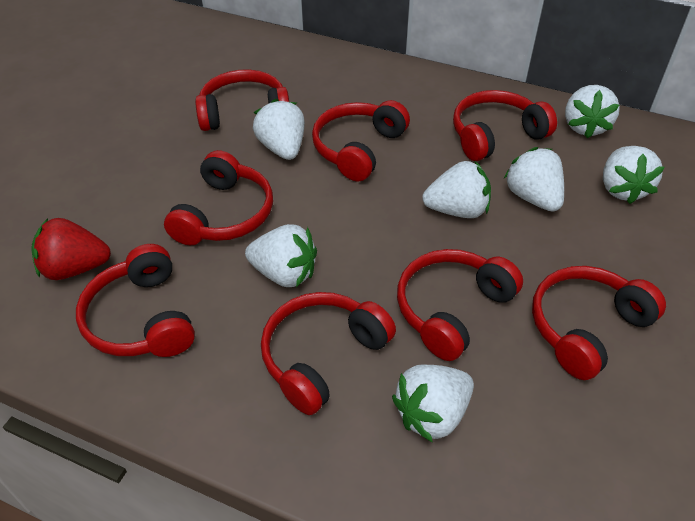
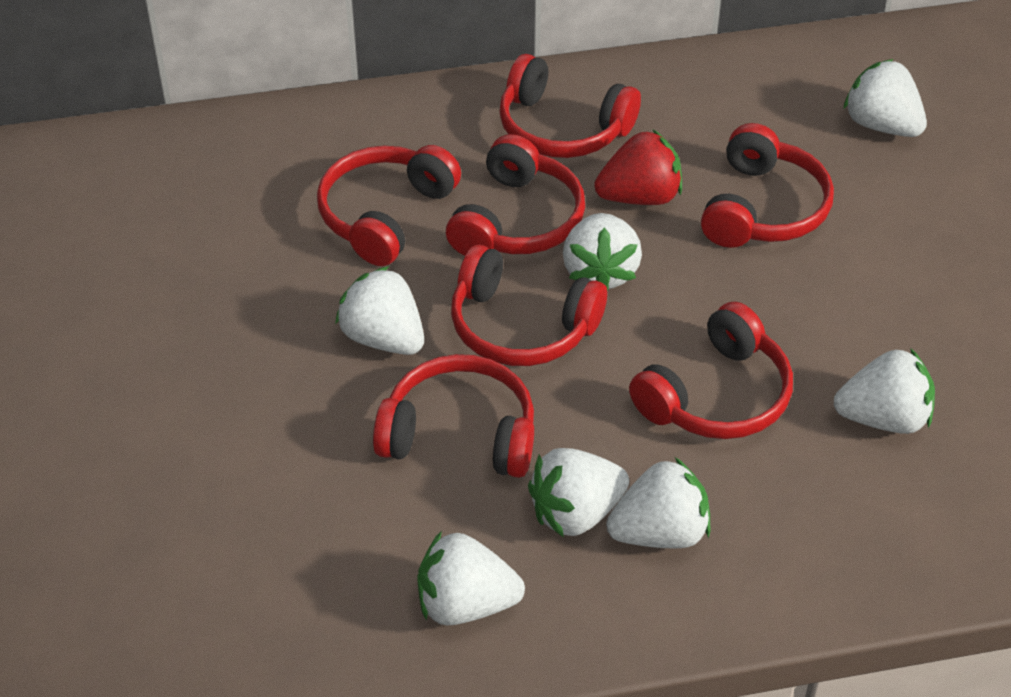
red headphones: [76,244,195,357] [164,150,273,245] [195,69,289,131] [261,292,396,415] [312,100,410,181] [397,249,523,361] [453,90,557,161] [532,266,666,380] = 8 -> [317,145,461,266] [373,354,534,478] [446,134,585,256] [451,245,607,366] [499,54,641,158] [629,302,793,439] [701,123,834,248] = 7

